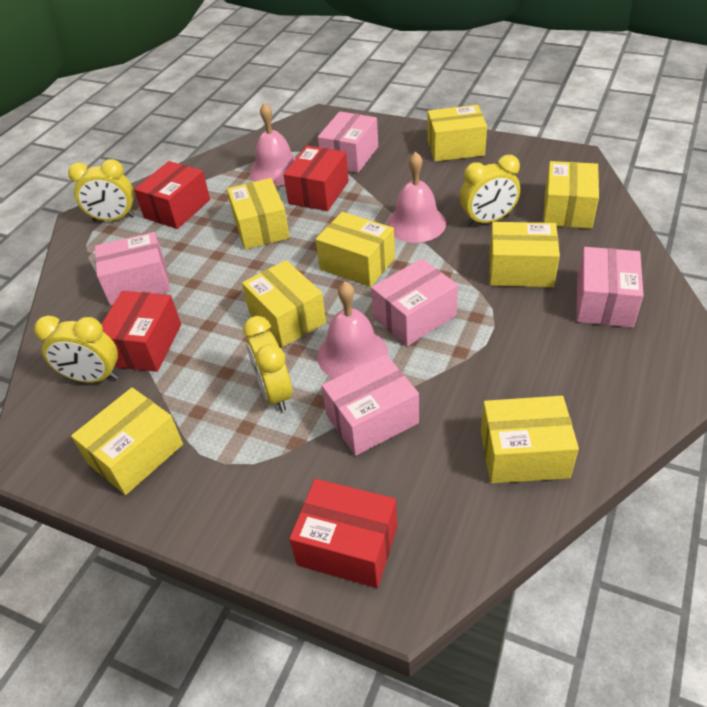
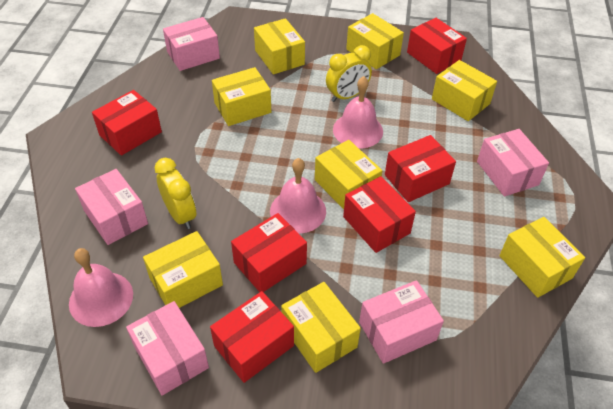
red box: [101,291,181,372] [134,161,210,229] [284,146,349,211] [289,479,397,588] = 4 -> [92,90,162,156] [210,291,294,383] [231,213,307,292] [343,176,416,253] [385,135,456,202] [407,18,467,74] = 6
yellow clock: [34,315,119,383] [68,159,135,221] [243,316,292,412] [460,155,520,226] = 4 -> [155,158,196,229] [326,45,372,102] = 2

